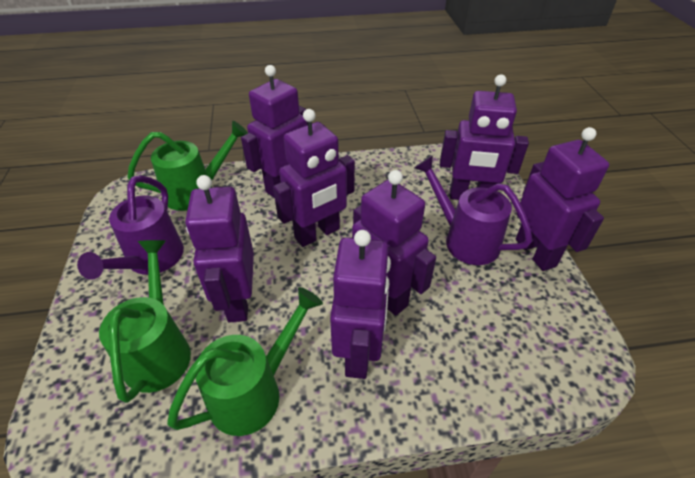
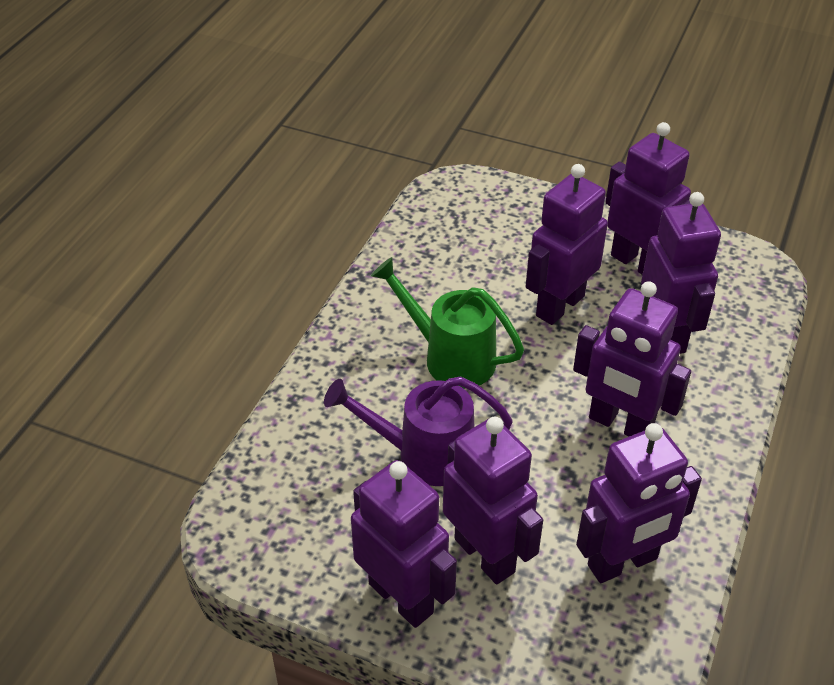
green watering can: [99,240,191,403] [127,121,248,211] [167,287,323,436] = 3 -> [371,257,524,389] = 1
purple watering can: [77,175,184,280] [414,155,532,265] = 2 -> [324,376,513,486] = 1

